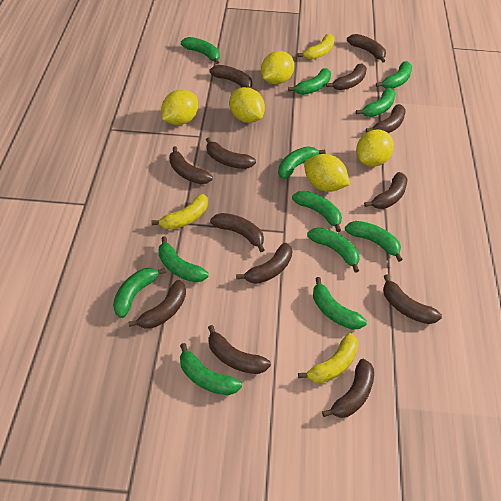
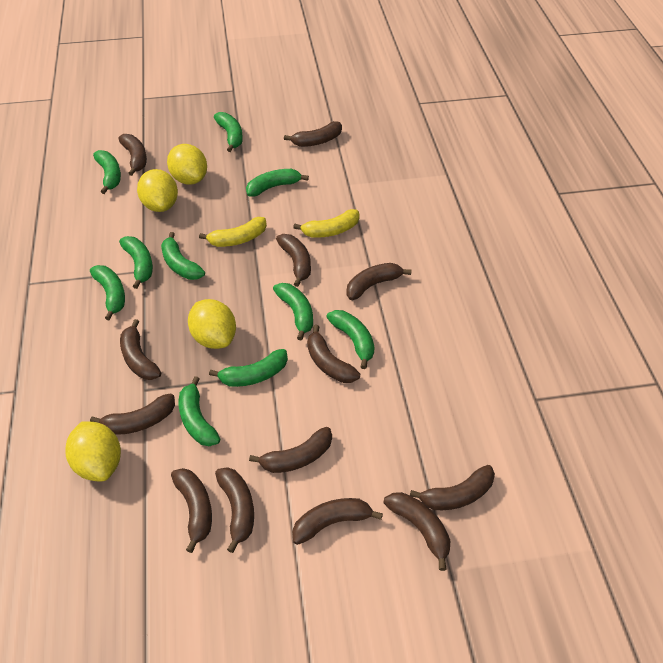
green banana: [113,268,166,318] [158,236,209,282] [180,343,242,395] [181,37,220,64] [278,146,325,180] [288,68,331,95] [292,191,342,232] [307,227,360,273] [313,277,367,330] [345,221,403,262] [356,88,396,117] [376,61,412,89] = 12 -> [90,265,125,321] [93,150,121,194] [119,236,153,289] [161,232,205,280] [179,376,220,446] [209,349,288,387] [214,112,243,152] [246,169,309,197] [273,283,313,340] [326,310,374,369] = 10
yellow banana: [151,194,208,230] [297,34,335,60] [298,333,359,383] = 3 -> [199,217,267,247] [293,209,360,238] = 2
yellow lemon: [161,90,198,125] [229,87,265,123] [261,51,294,84] [304,154,350,192] [356,130,394,167] = 5 -> [65,421,121,481] [137,169,178,212] [167,144,207,185] [188,299,236,349] = 4

